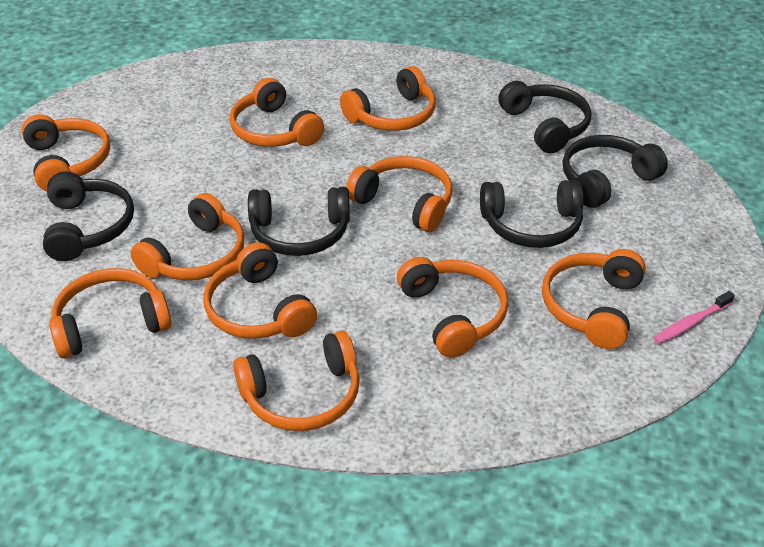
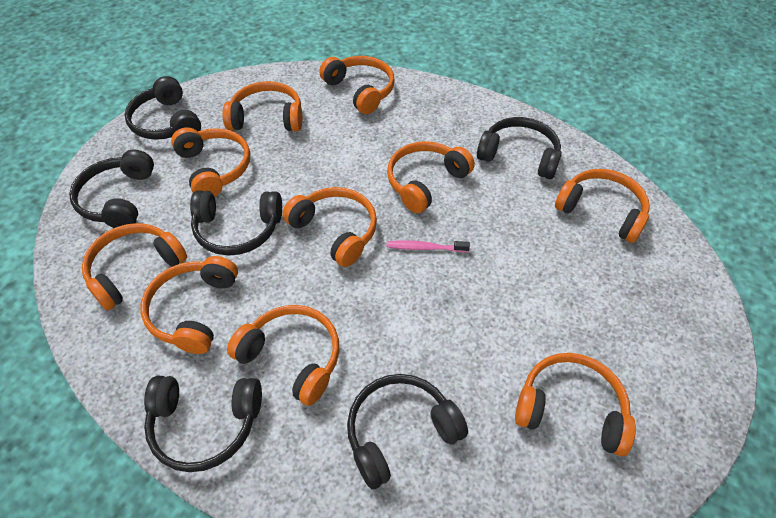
black headphones: [43,172,134,261] [248,187,350,256] [480,180,584,248] [498,81,591,153] [563,135,668,208] = 5 -> [69,149,154,228] [125,76,201,140] [144,376,262,472] [190,190,282,256] [347,374,468,490] [477,117,562,179] = 6

